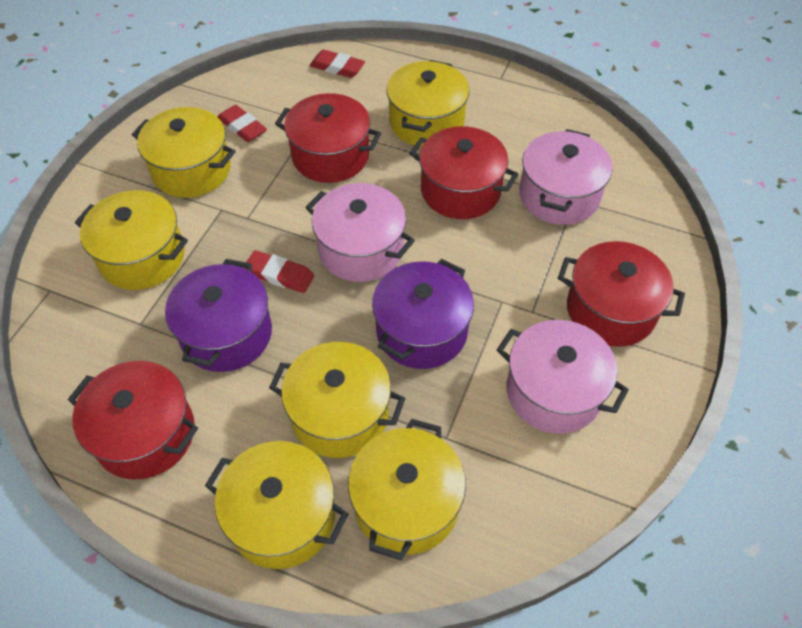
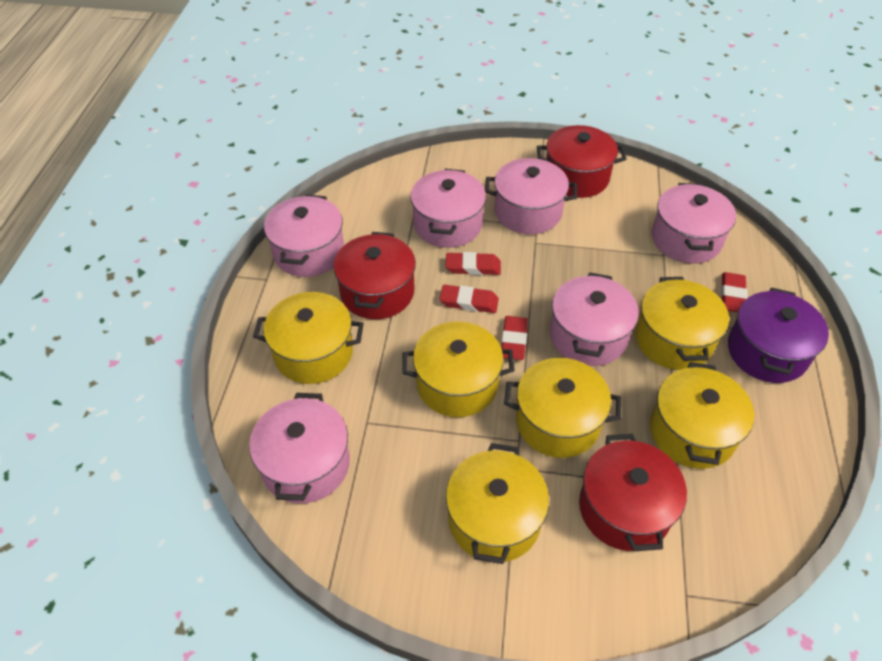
pink pot: [305,183,415,282] [497,320,629,434] [519,129,613,225] = 3 -> [249,393,350,503] [264,194,344,277] [410,169,486,248] [485,158,577,234] [550,272,639,366] [652,183,736,264] = 6
purple pot: [165,259,272,372] [372,259,474,369] = 2 -> [728,287,829,383] = 1
red eraser: [217,105,267,142] [244,250,314,293] [309,50,365,78] = 3 -> [440,285,499,313] [445,252,501,275] [501,316,528,360] [721,272,748,312] = 4
red pot: [68,361,198,479] [275,93,381,183] [409,126,519,219] [558,241,685,347] = 4 -> [334,232,416,319] [537,125,627,198] [579,434,687,551] = 3

